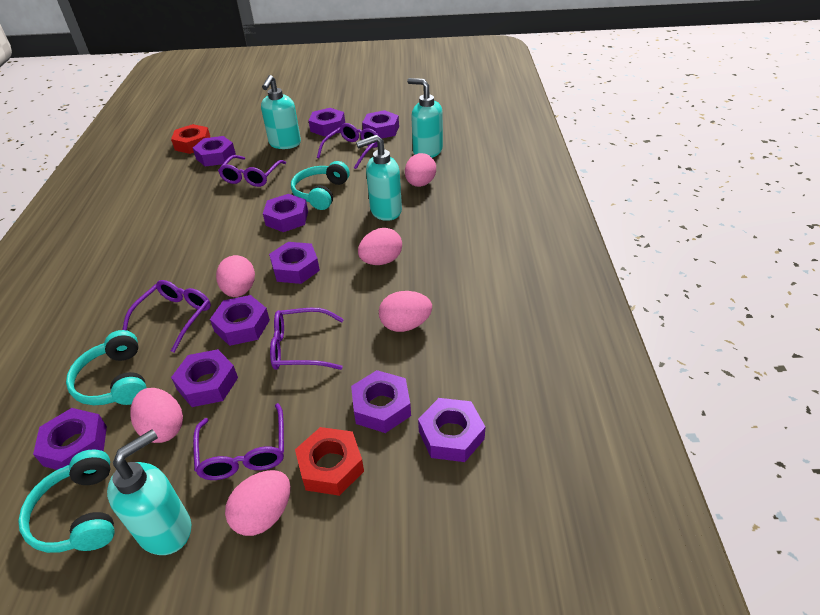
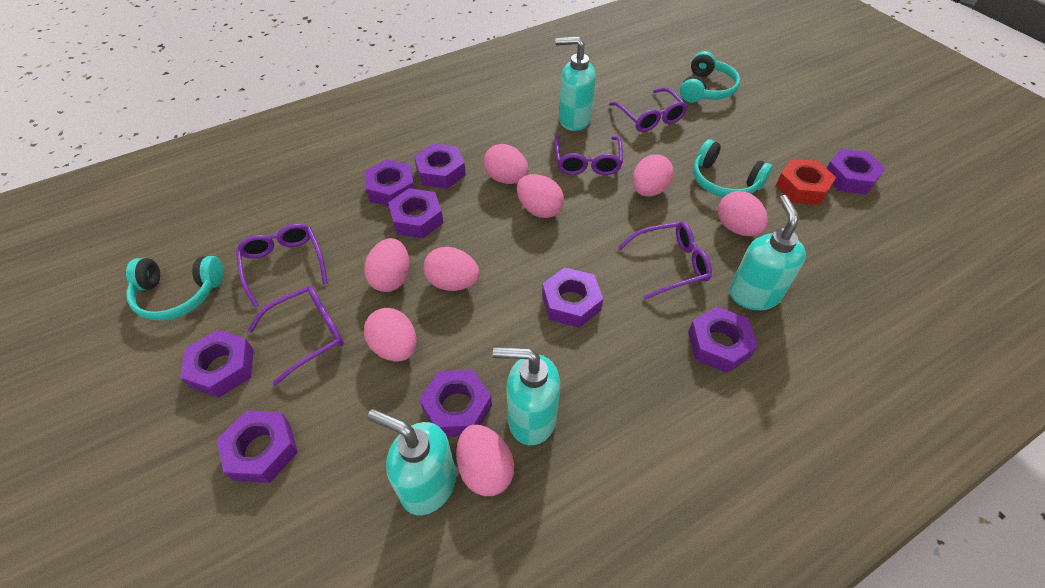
pink egg: [130,388,183,443] [216,255,255,297] [225,470,291,536] [358,228,402,265] [379,291,432,332] [405,153,436,187] = 6 -> [364,238,410,292] [364,308,416,362] [423,247,480,291] [456,425,514,496] [484,144,529,184] [517,174,564,218] [632,155,674,196] [718,191,768,236] = 8
purple nut: [33,408,107,470] [171,349,238,407] [193,136,236,167] [210,295,270,346] [263,194,308,232] [269,242,320,284] [309,108,345,136] [351,370,411,433] [362,110,399,139] [418,398,485,462] = 10 -> [180,329,254,398] [217,411,298,483] [365,159,415,206] [388,188,443,238] [414,144,466,189] [419,369,492,437] [542,268,603,328] [688,306,758,373] [827,149,885,195] = 9
red nut: [171,124,210,154] [295,427,364,496] = 2 -> [775,159,836,205] = 1

